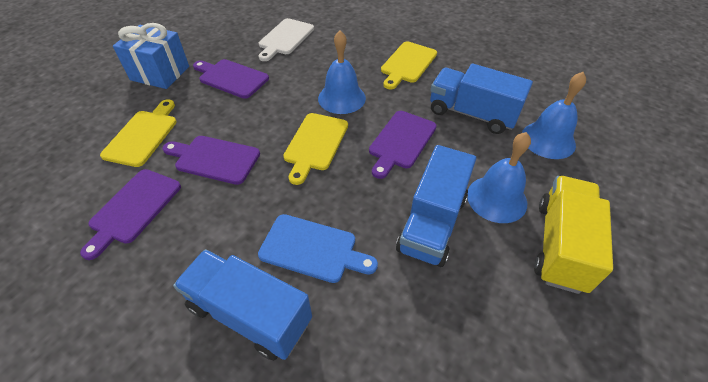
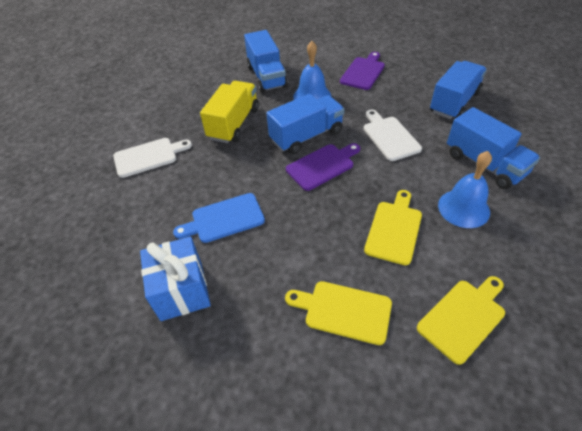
blue bell: [318,31,366,114] [467,132,531,223] [522,72,586,159] = 3 -> [293,41,331,100] [438,151,492,228] = 2
blue truck: [173,249,312,360] [396,145,476,267] [430,64,533,134] = 3 -> [244,30,288,93] [266,94,345,154] [430,61,487,119] [447,107,540,189] = 4
purple cutting board: [80,169,181,260] [163,136,260,185] [193,59,269,99] [369,111,437,179] = 4 -> [286,143,360,191] [340,52,385,90] = 2
white cutting board: [258,18,314,61] = 1 -> [113,138,192,178] [364,110,422,161] = 2

